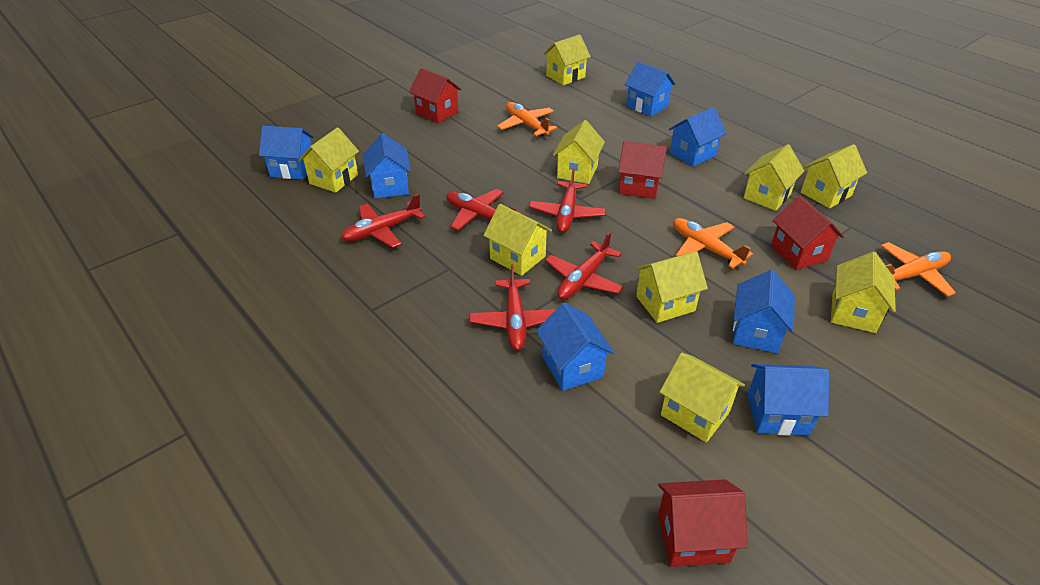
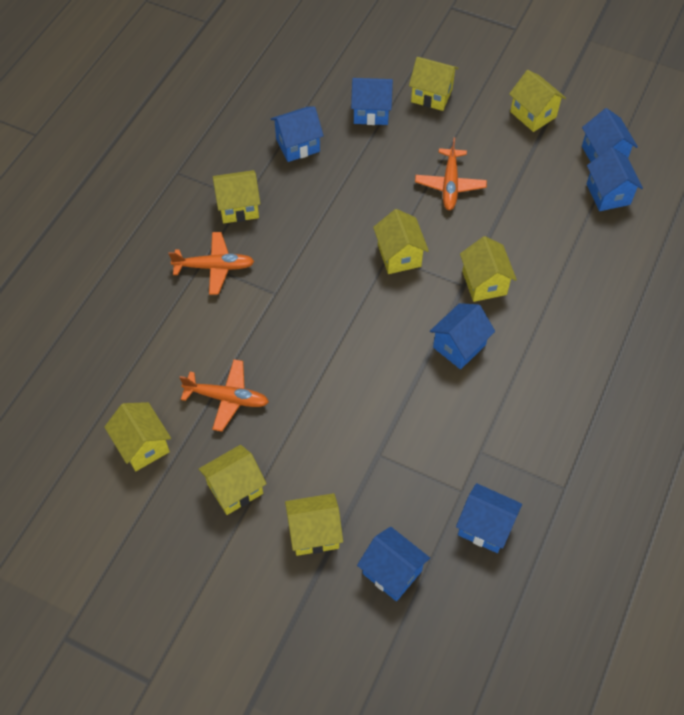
red house: [409,68,461,123] [618,141,667,199] [658,479,748,567] [771,196,844,270] = 4 -> none = 0
red plane: [341,194,425,248] [446,189,520,231] [469,264,556,350] [529,168,606,233] [545,232,624,300] = 5 -> none = 0
yellow house: [298,127,359,193] [483,204,552,276] [543,34,591,85] [553,120,605,184] [635,251,708,323] [660,353,745,443] [743,144,804,211] [801,144,867,208] [831,252,896,333] = 9 -> [104,402,171,471] [198,445,267,515] [213,170,260,223] [285,493,343,556] [373,209,429,274] [409,57,459,111] [460,236,517,302] [509,70,566,132] = 8

